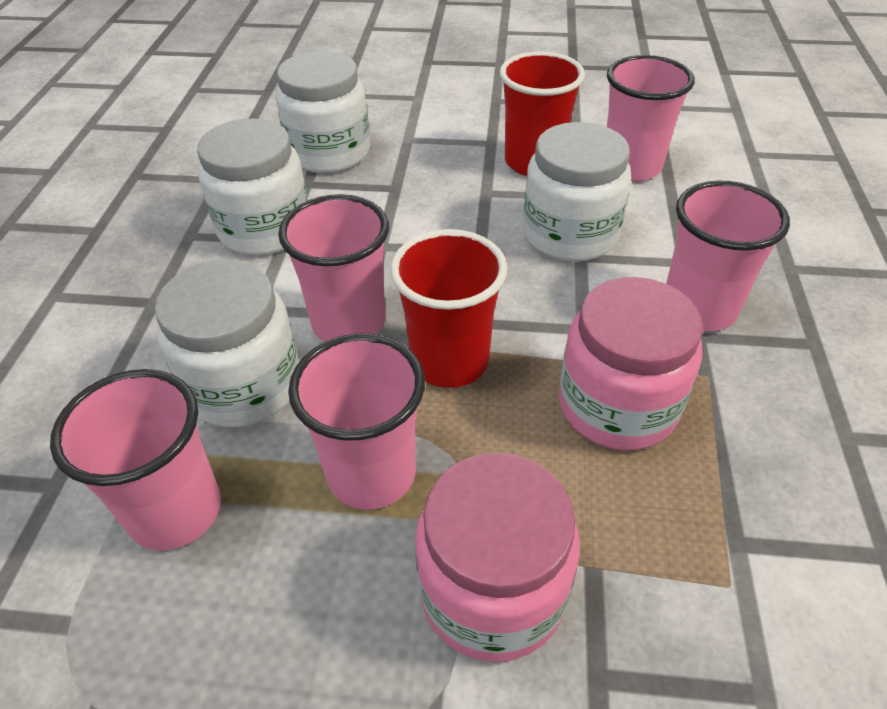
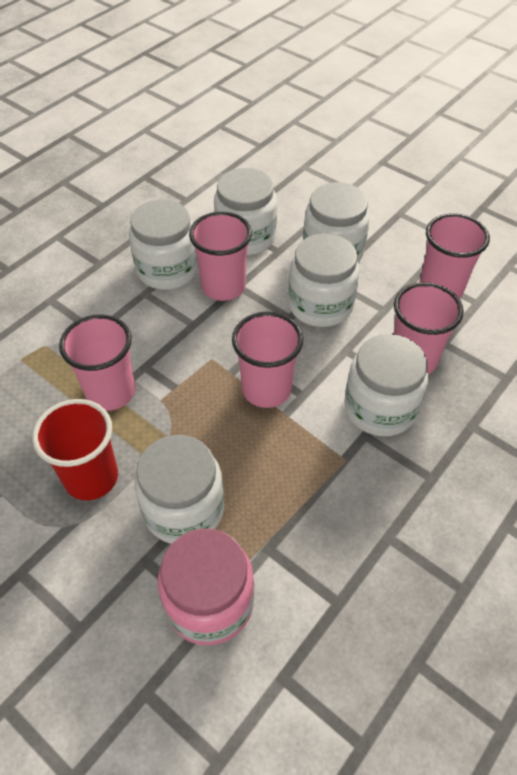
pink jar: [415,453,580,662] [559,277,703,451] = 2 -> [158,528,254,645] = 1
red cup: [390,229,507,388] [499,51,585,176] = 2 -> [32,399,118,500] = 1
white jar: [155,260,299,427] [197,119,308,256] [276,51,370,173] [523,122,631,262] = 4 -> [129,199,198,290] [135,435,224,544] [214,168,277,255] [288,234,359,327] [303,182,370,262] [344,334,428,436] = 6

